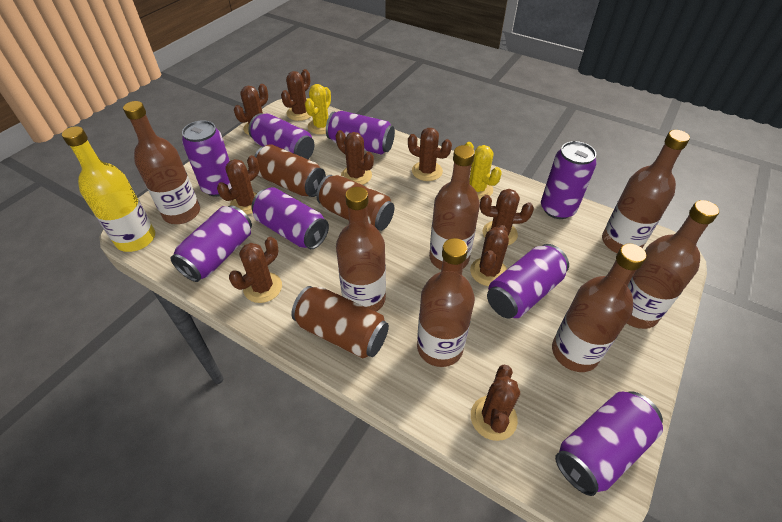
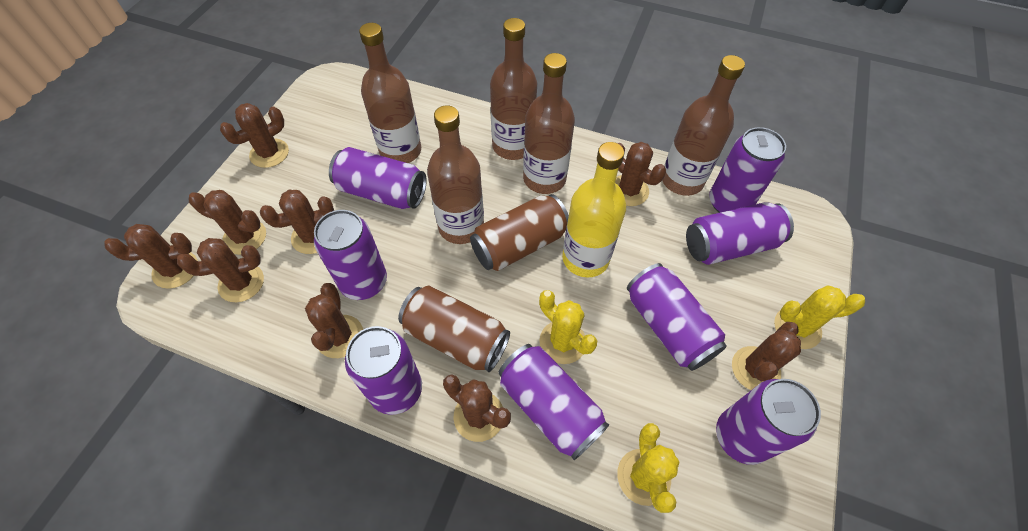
brown bottle: [123,101,200,224] [336,187,386,312] [417,238,475,367] [429,145,480,270] [552,244,646,372] [602,130,690,253] [627,200,719,329] = 7 -> [359,23,421,163] [427,105,484,244] [490,18,537,160] [523,53,575,194] [662,55,745,196] = 5
brown can: [254,144,326,197] [291,286,389,358] [316,175,394,231] = 3 -> [398,285,510,372] [470,194,569,271] = 2
yellow cactus: [305,84,331,135] [465,142,502,200] = 2 -> [539,290,597,364] [617,423,679,513] [774,286,865,349] = 3

